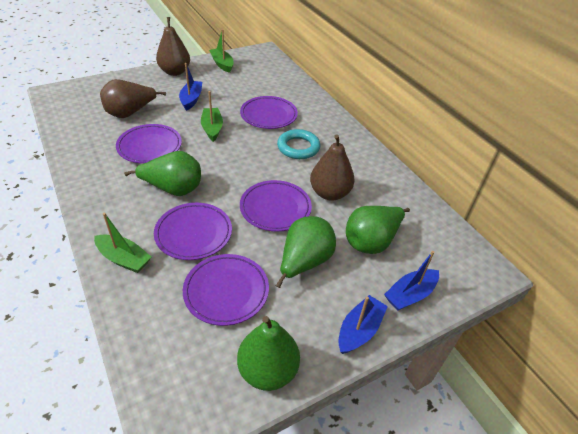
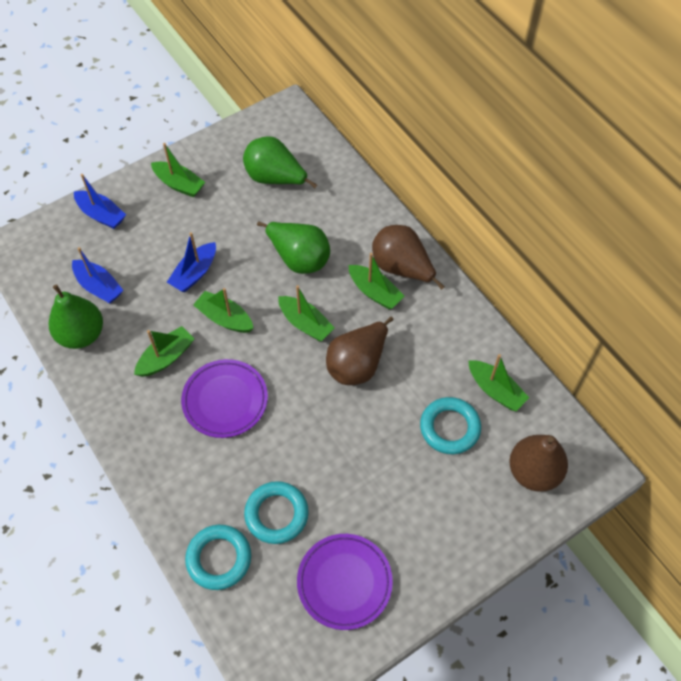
green boat: [94,213,151,273] [201,91,223,142] [209,29,234,73] = 3 -> [134,326,195,377] [151,143,205,197] [193,288,254,333] [278,285,335,341] [348,253,404,309] [468,354,529,411] = 6
green pear: [124,151,201,196] [237,316,300,391] [276,216,336,288] [346,206,410,254] = 4 -> [49,284,103,349] [243,136,317,188] [257,221,330,274] = 3
purple plate: [116,124,182,164] [154,203,232,260] [183,254,269,326] [240,96,298,129] [240,180,312,232] = 5 -> [181,359,268,438] [297,534,393,630] = 2
turquoise ring: [277,129,320,159] = 1 -> [185,525,251,590] [244,481,309,544] [420,397,481,454] = 3

